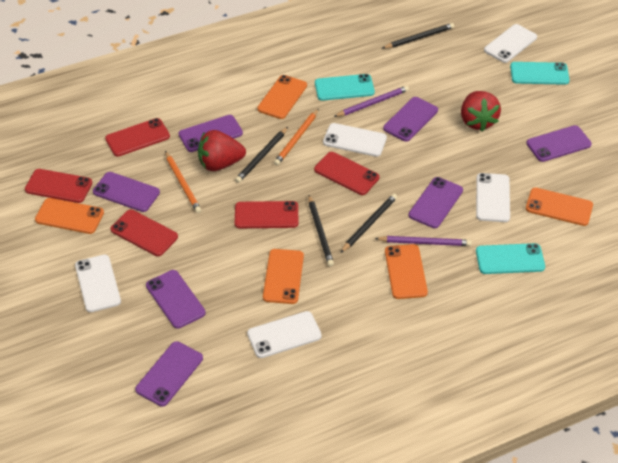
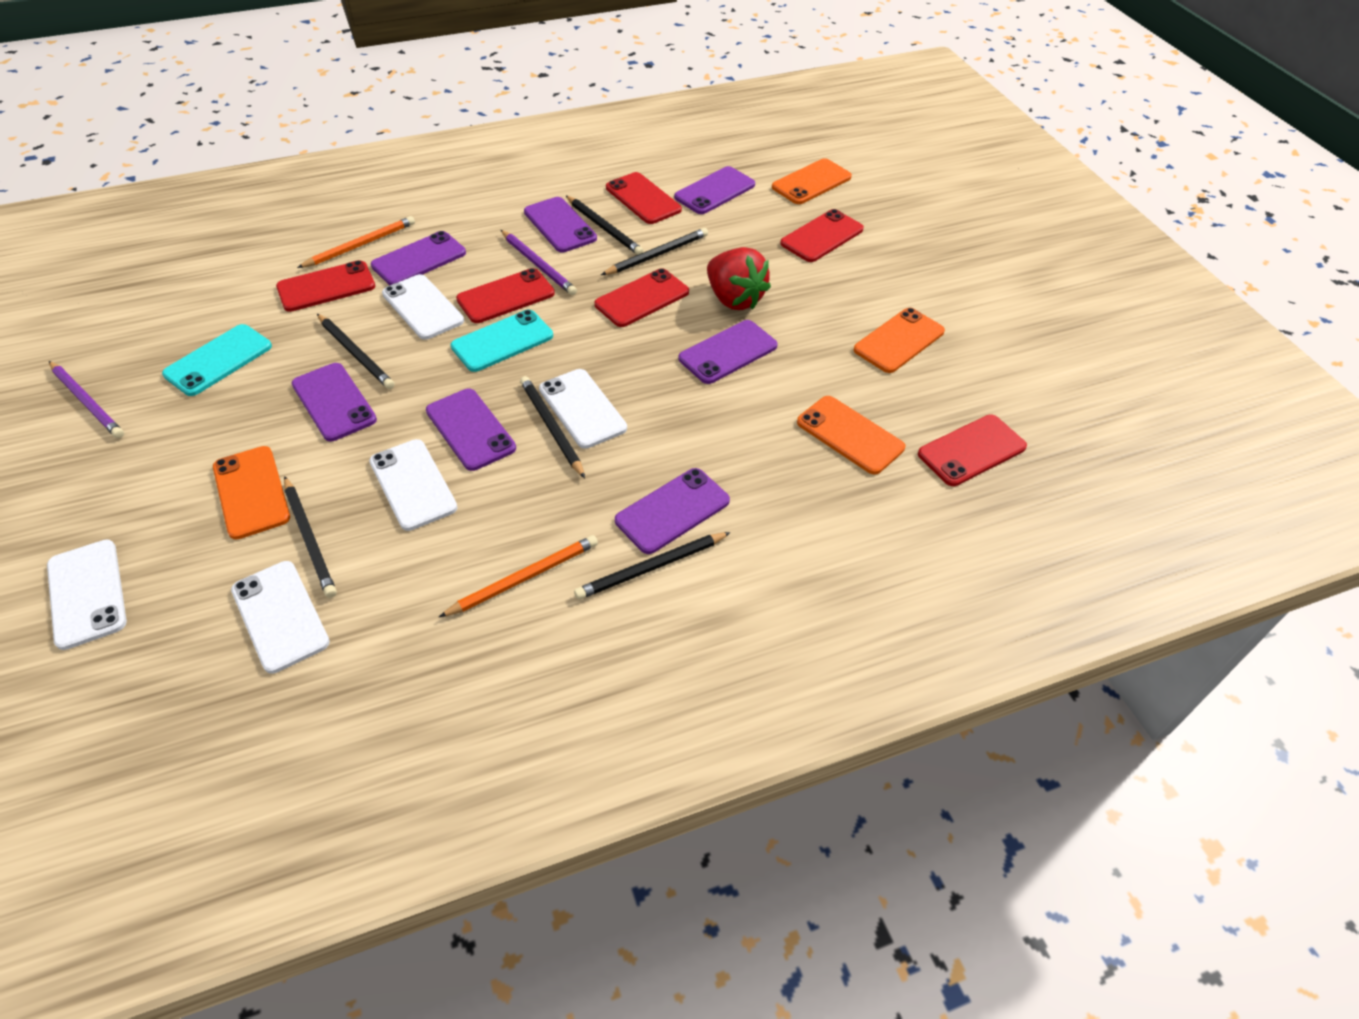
black pencil: [235,127,288,183] [308,195,334,266] [340,194,397,253] [382,23,454,49] = 4 -> [284,476,337,598] [317,314,395,389] [520,376,585,478] [566,196,644,255] [574,532,731,600] [601,228,708,275] = 6
orange phone: [35,198,104,234] [257,75,307,119] [263,249,304,304] [385,244,428,299] [526,188,593,226] = 5 -> [213,446,290,540] [772,158,852,204] [797,396,905,475] [854,308,945,373] = 4
red phone: [25,169,92,203] [105,118,170,156] [110,210,178,256] [235,201,298,228] [314,152,379,195] = 5 -> [276,260,375,312] [456,268,555,323] [595,268,689,327] [606,172,682,224] [780,209,864,262] [918,415,1027,486] = 6
red strawberry: [198,130,246,171] [461,91,501,131] = 2 -> [707,247,771,310] = 1
turquoise phone: [315,74,375,101] [476,243,545,274] [510,62,569,85] = 3 -> [162,324,272,396] [451,310,553,372] = 2

